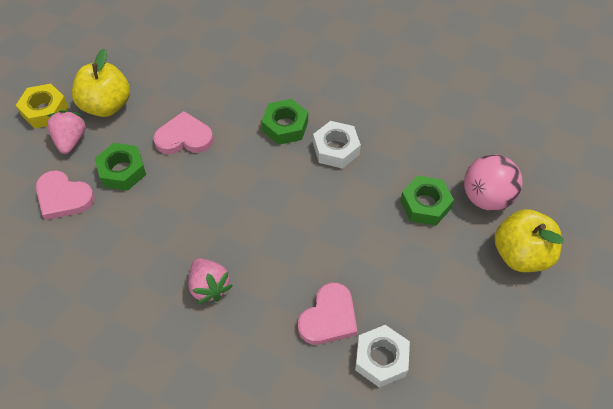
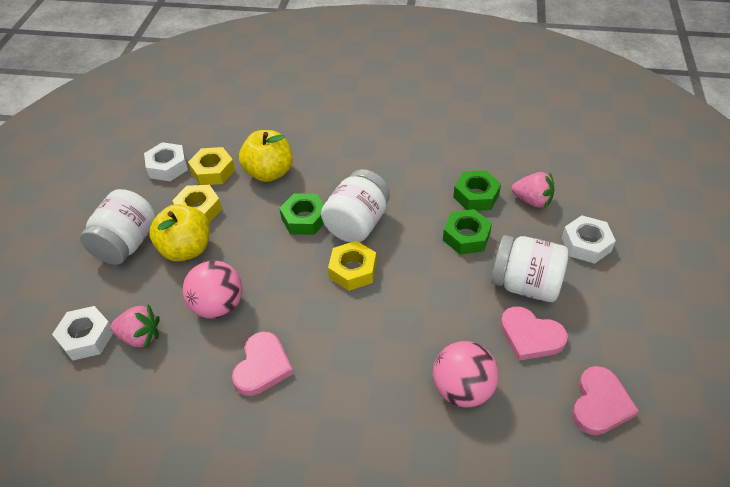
pink ball: [464,155,523,211] = 1 -> [183,260,242,319] [433,341,499,408] = 2
white jar: none = 0 -> [80,189,156,265] [321,169,390,243] [491,235,569,302] = 3
white nut: [313,121,361,169] [355,325,410,388] = 2 -> [52,306,113,361] [144,142,188,181] [562,216,616,264] = 3
yellow nut: [16,84,69,129] = 1 -> [172,185,222,223] [188,147,235,185] [328,241,376,291] = 3

